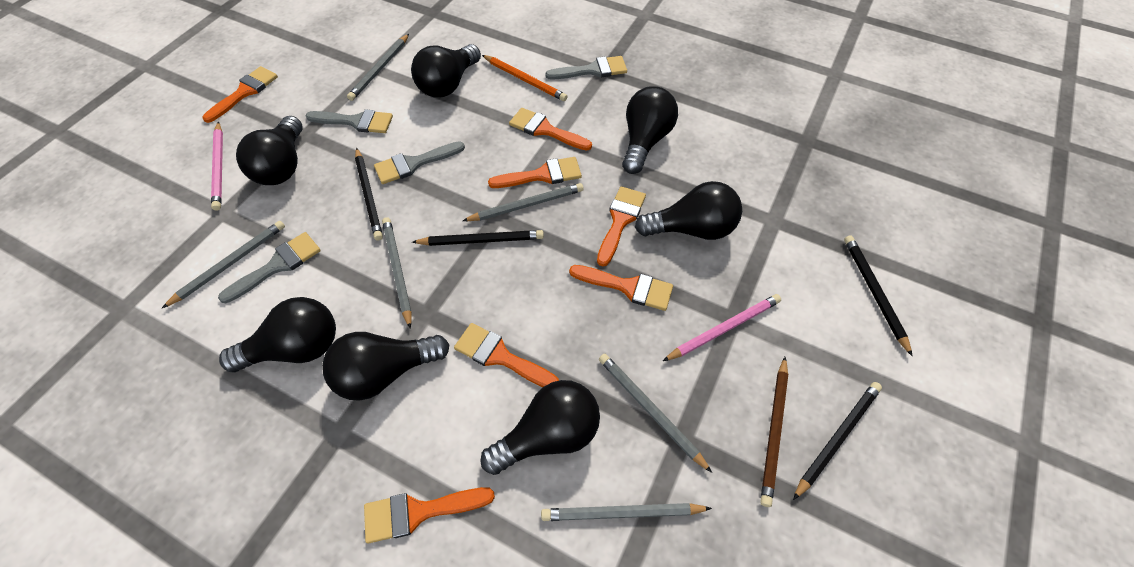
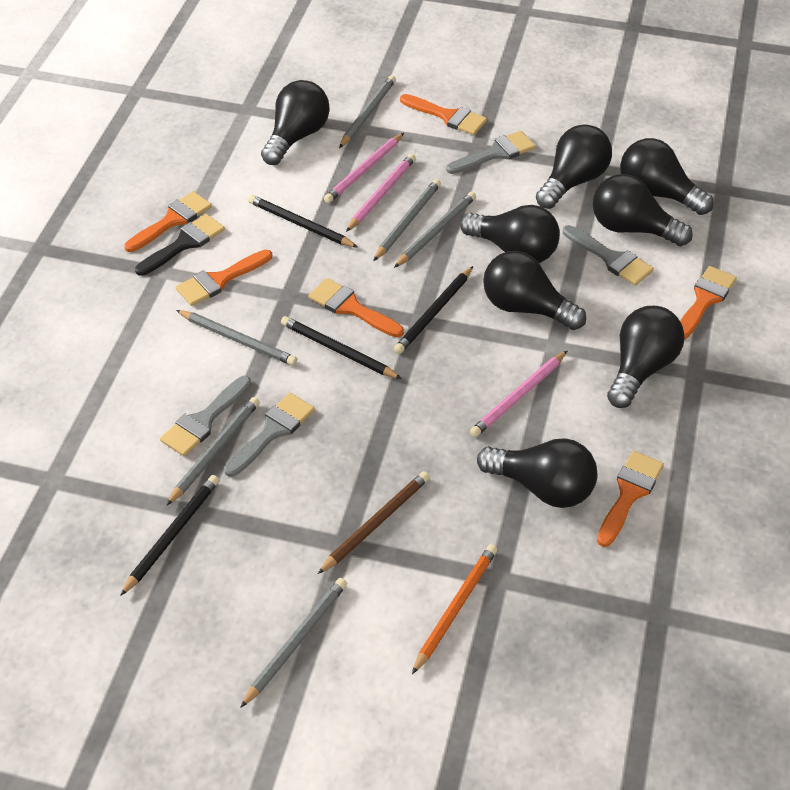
black brush: none = 0 -> [135,214,225,276] = 1
black light bulb: [219,297,336,372] [236,116,303,185] [322,332,449,401] [411,44,481,98] [480,380,600,475] [622,86,678,174] [635,181,742,240] = 7 -> [261,80,330,165] [460,205,560,263] [477,438,598,508] [483,251,586,330] [536,124,612,209] [593,174,693,246] [607,306,685,408] [620,138,714,215] = 8
orange brush: [203,66,278,123] [364,487,495,544] [454,323,559,387] [488,157,582,188] [509,108,592,151] [569,265,673,311] [597,186,646,266] = 7 -> [124,191,212,252] [176,249,272,306] [308,278,404,337] [400,94,487,135] [597,451,664,547] [680,266,737,340] = 6
pink pencil: [211,121,223,211] [663,294,781,361] = 2 -> [324,133,404,203] [346,154,416,232] [470,351,567,437] = 3

